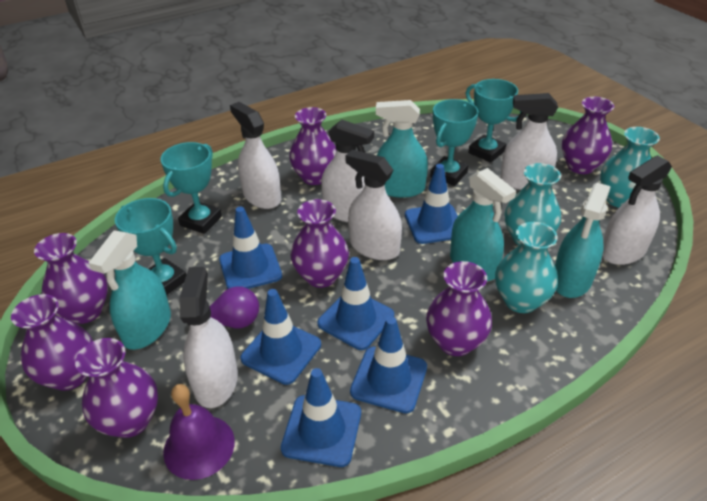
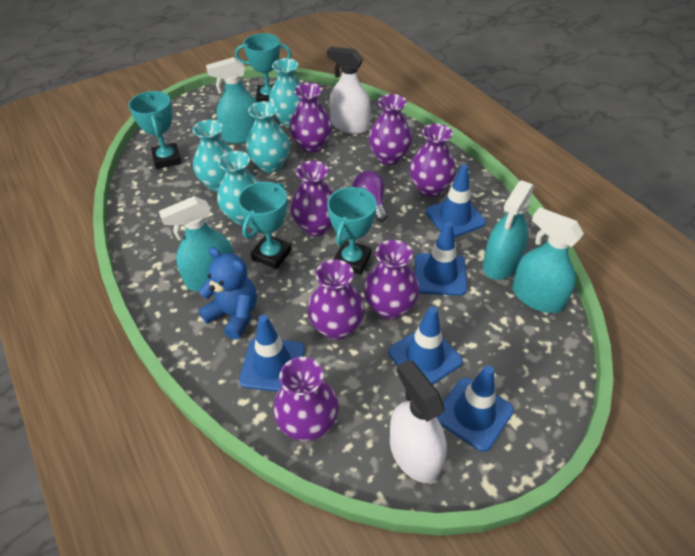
blue teddy bear: none = 0 -> [198,247,257,340] = 1
blue traffic cone: [219,207,282,289] [240,289,321,385] [281,368,361,467] [317,257,394,350] [350,316,427,414] [405,164,458,244] = 6 -> [239,315,305,392] [388,306,463,385] [415,222,467,296] [426,164,486,238] [436,365,514,452] = 5
purple bell: [163,384,235,480] = 1 -> none = 0
turquoise vase: [495,222,558,313] [505,163,561,246] [600,127,660,208] = 3 -> [192,120,233,192] [217,151,259,225] [246,101,290,173] [269,58,301,126] = 4
white spray bottle: [180,267,238,408] [230,102,281,209] [321,120,374,222] [345,150,402,260] [500,93,558,190] [602,155,672,265] = 6 -> [327,47,371,134] [390,360,447,483] = 2

